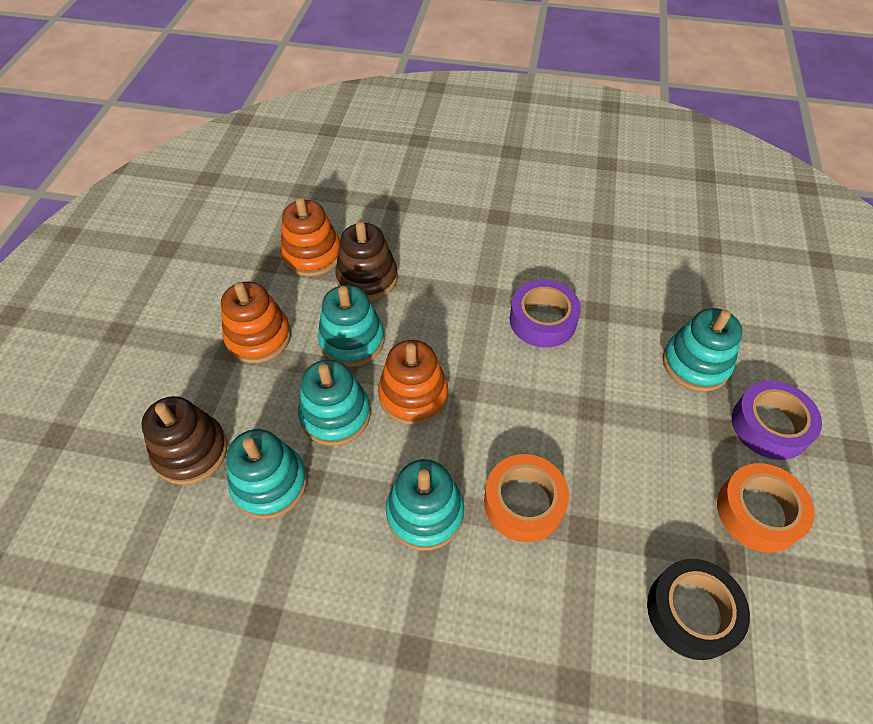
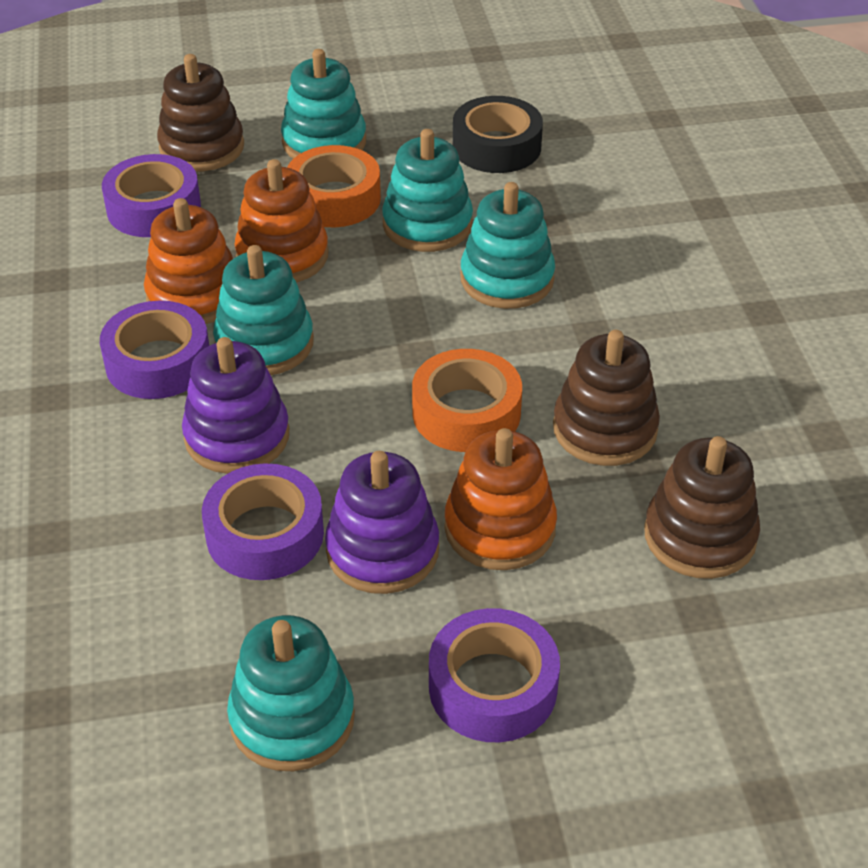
brown stacking toy: [141,396,228,485] [335,221,397,301] = 2 -> [157,54,244,171] [553,330,660,466] [644,436,760,579] = 3
purple stacking toy: none = 0 -> [182,337,289,474] [325,451,439,594] = 2
purple tape: [510,280,581,348] [732,381,822,460] = 2 -> [100,301,209,399] [102,154,201,237] [202,463,324,580] [429,608,560,742] = 4

